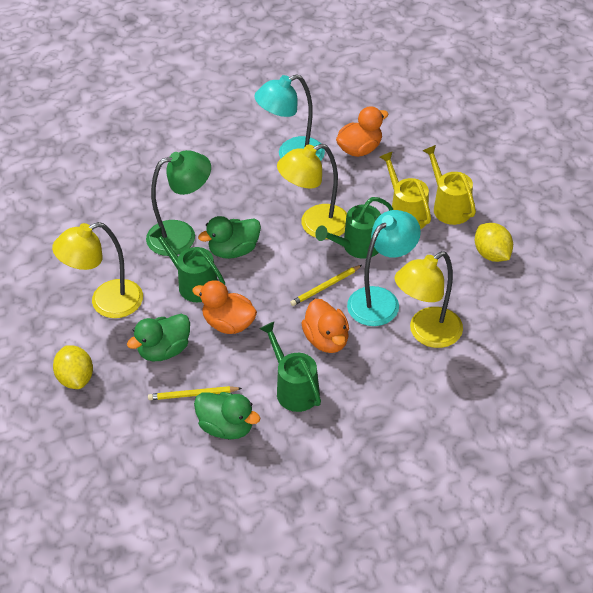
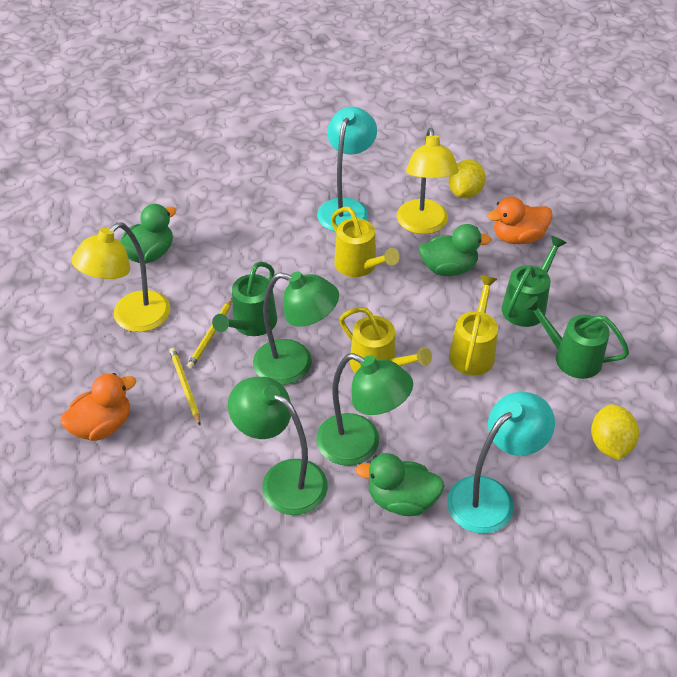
green lamp: [146,150,211,256] = 1 -> [228,377,328,515] [253,272,339,385] [316,353,413,466] = 3
orange duck: [192,280,257,334] [302,299,349,353] [336,106,388,157] = 3 -> [60,373,136,441] [487,196,553,244] = 2
yellow lamp: [52,222,143,318] [277,144,347,239] [395,251,463,348] = 3 -> [71,222,171,332] [397,128,459,234] = 2
yellow watering can: [380,151,431,229] [422,145,476,225] = 2 -> [331,206,399,277] [339,307,432,373] [449,276,498,375] = 3

